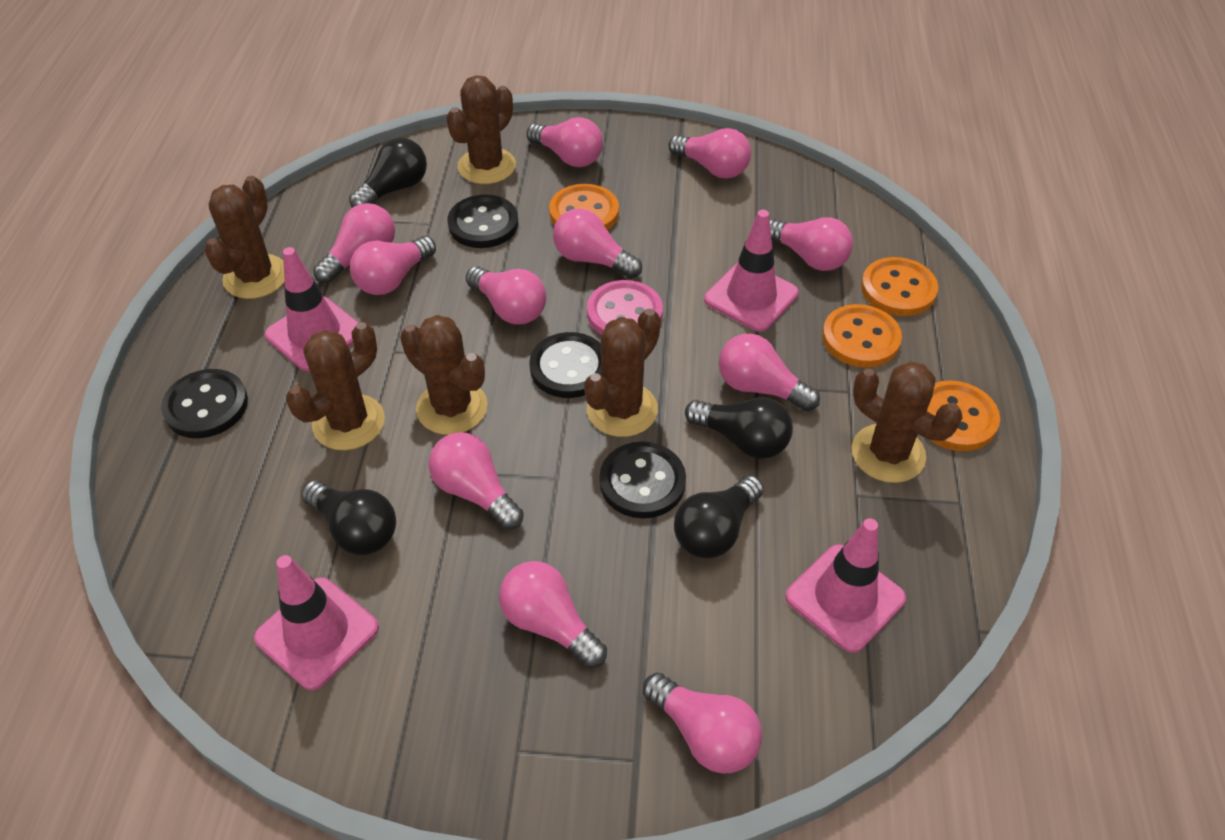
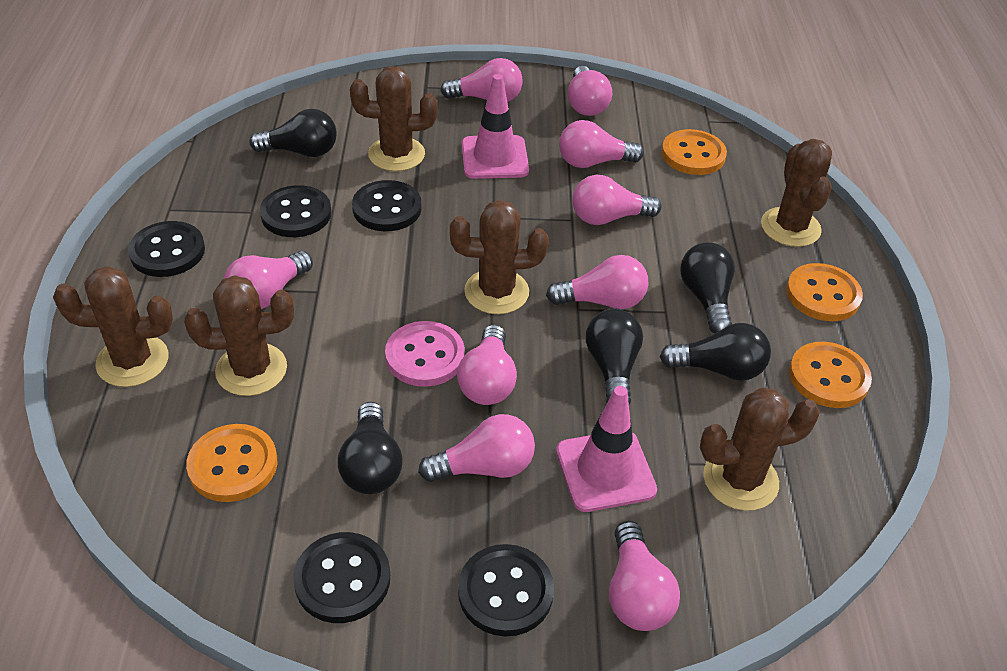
black button: [161,369,248,438] [448,195,519,248] [529,332,602,398] [600,442,686,518] = 4 -> [128,221,205,277] [260,185,331,237] [293,532,390,623] [352,180,422,231] [458,544,554,636] = 5
black light bulb: [301,480,396,555] [349,138,427,208] [674,475,764,558] [685,398,793,459] = 4 -> [250,109,337,157] [338,402,402,494] [586,309,643,405] [660,323,771,381] [680,242,735,333] = 5
pink light bulb: [313,203,395,283] [350,236,436,295] [429,432,524,530] [466,266,546,324] [499,561,607,668] [527,117,603,167] [553,208,642,279] [643,672,762,774] [668,128,751,179] [719,334,820,411] [770,218,853,271] = 11 -> [224,251,313,309] [418,414,535,482] [440,58,523,102] [457,325,517,405] [546,255,648,309] [559,120,644,168] [568,66,612,116] [572,175,661,225] [609,521,680,631] = 9
pink traffic cone: [254,555,379,690] [265,247,359,371] [704,210,799,332] [785,518,906,653] = 4 -> [462,74,529,179] [556,386,657,512] = 2

